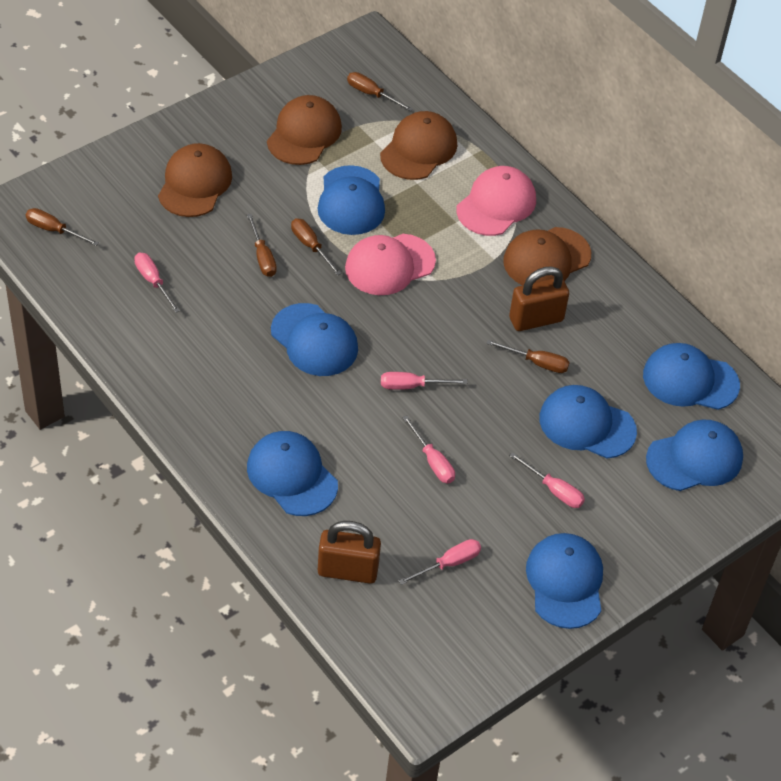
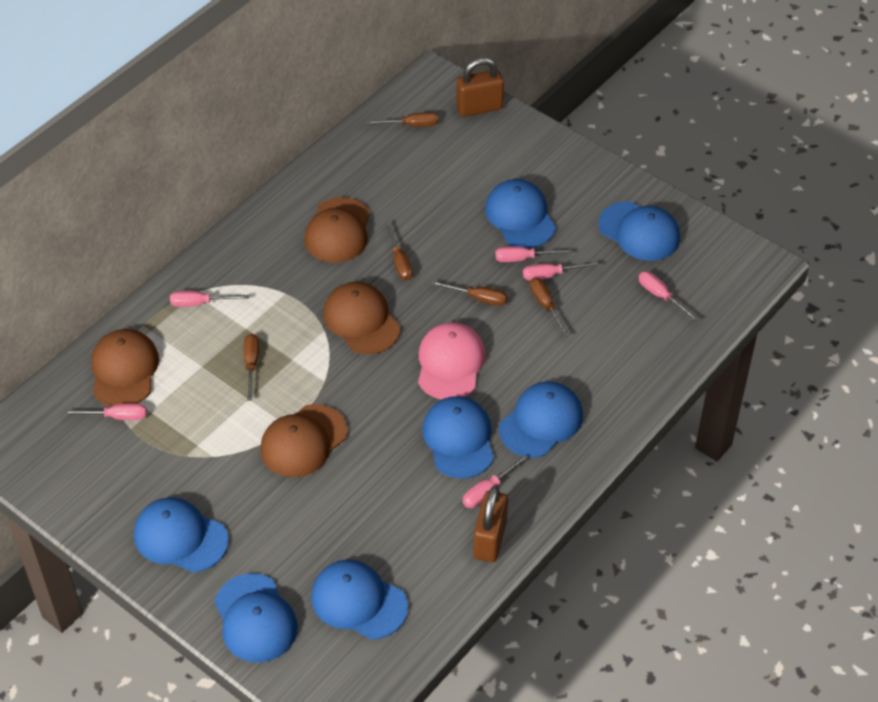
pink cap: [345,234,436,295] [457,166,536,236] = 2 -> [418,322,485,400] = 1
pink screwdriver: [134,253,180,313] [381,372,467,390] [398,539,481,585] [402,416,455,483] [509,452,585,508] = 5 -> [64,403,147,420] [170,291,249,307] [463,454,528,508] [495,246,572,262] [523,261,599,281] [639,271,699,321] = 6

